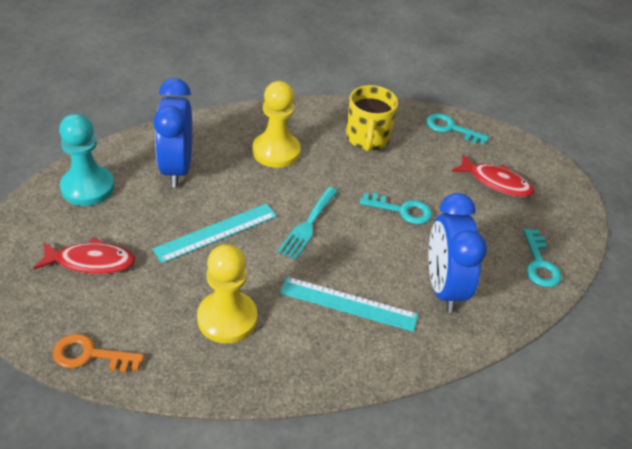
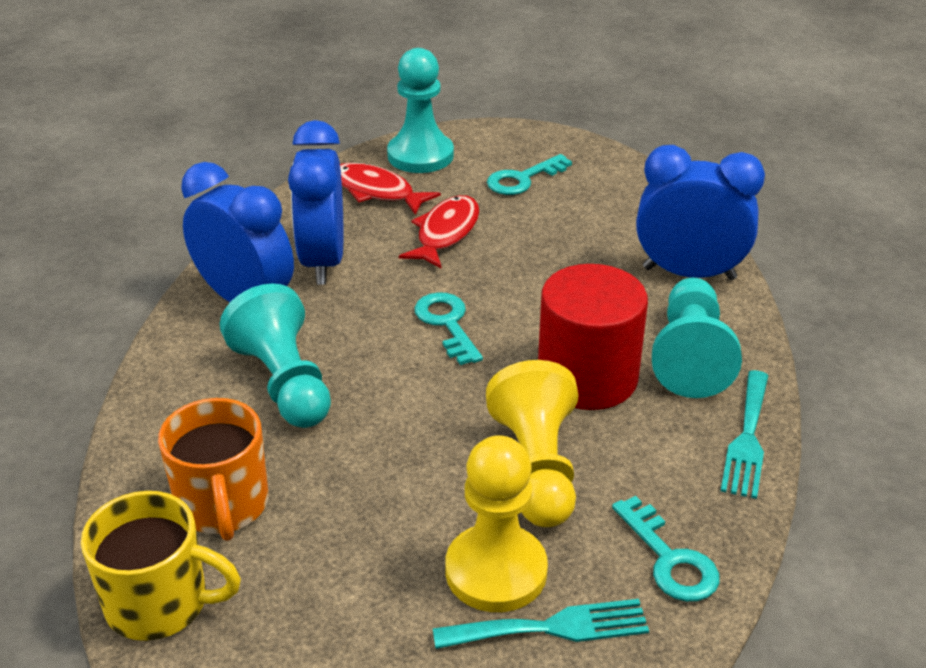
blue clock: [153,78,192,187] [428,193,487,313] = 2 -> [181,162,294,302] [288,120,343,285] [636,145,765,280] = 3
orange key: [53,334,144,373] = 1 -> none = 0
orange mug: none = 0 -> [158,398,269,541] = 1
red cylinder: none = 0 -> [538,264,648,410] = 1
turquoise fork: [277,187,338,260] = 1 -> [433,599,649,649] [721,370,769,499] = 2
turquoise pawn: [59,114,114,206] = 1 -> [220,283,331,428] [387,48,454,173] [652,278,742,398] = 3
turquoise ruler: [153,203,277,263] [280,277,418,332] = 2 -> none = 0

